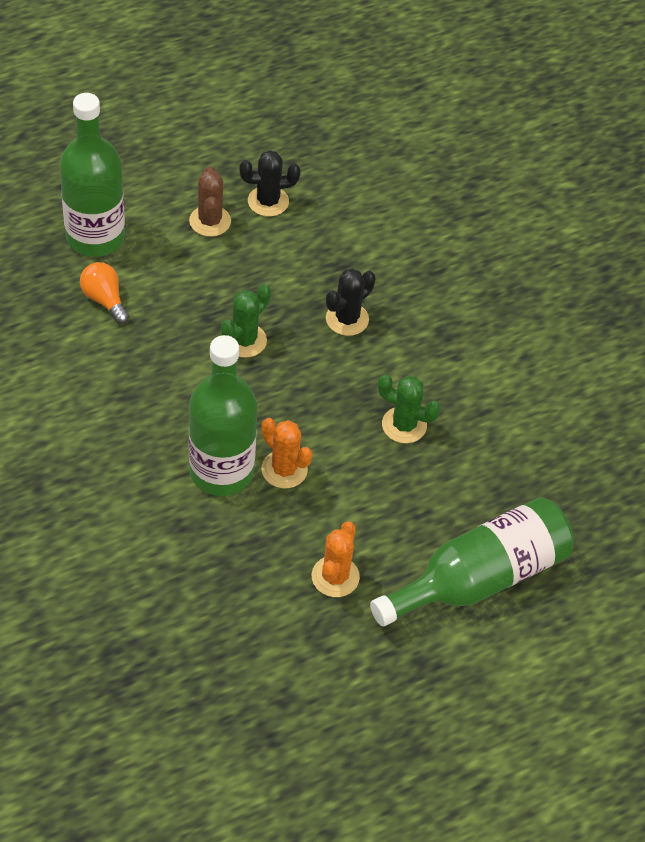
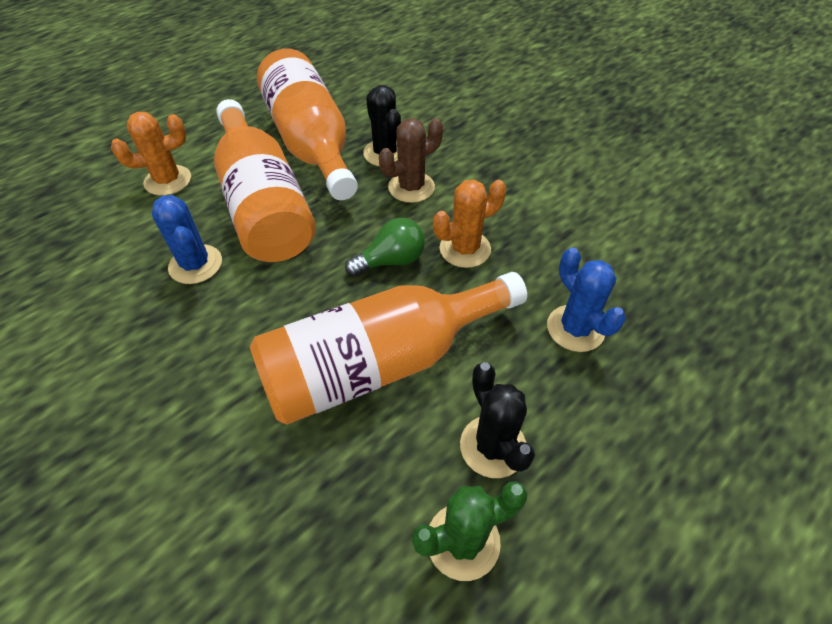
blue cactus: none = 0 -> [152,195,222,284] [547,248,626,352] = 2
green bottle: [60,93,125,257] [189,335,257,496] [370,497,574,627] = 3 -> none = 0
green cactus: [221,284,271,358] [378,375,441,443] = 2 -> [412,481,528,581] = 1
green light bulb: none = 0 -> [345,218,425,276] = 1
orange bottle: none = 0 -> [214,99,316,262] [250,272,527,425] [257,48,358,200] = 3
orange light bulb: [80,262,129,324] = 1 -> none = 0

